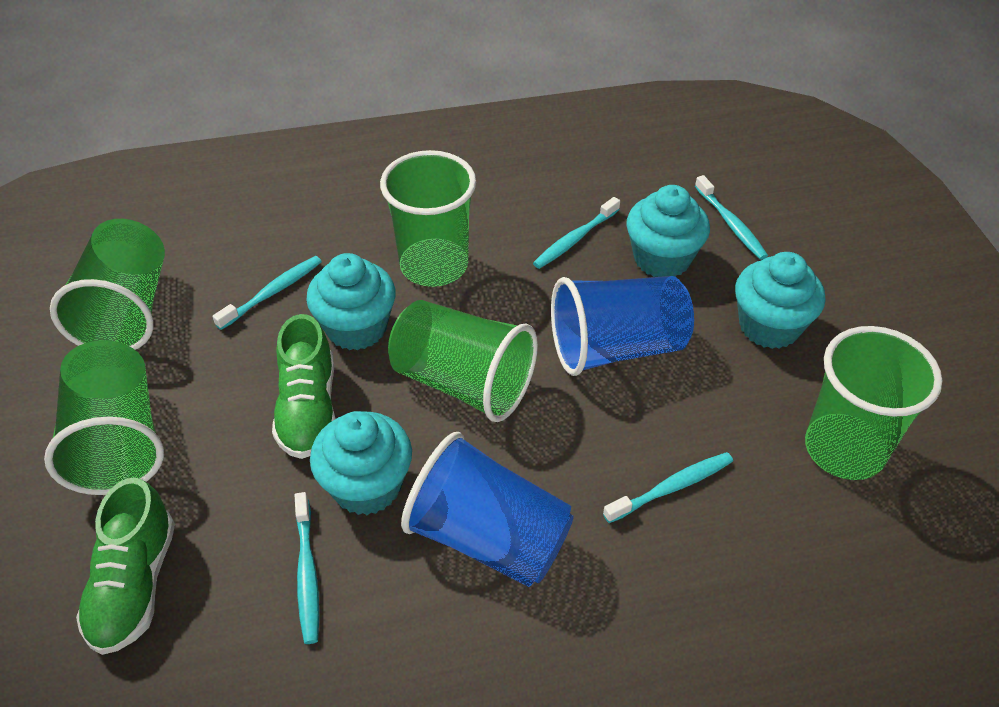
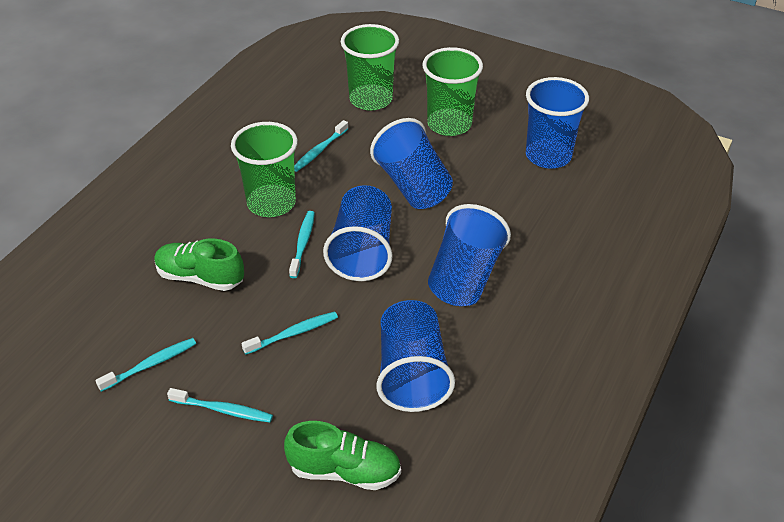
blue cup: [401,432,574,587] [551,276,694,376] = 2 -> [323,185,392,281] [370,118,453,209] [376,300,455,412] [428,204,511,306] [526,77,589,168] = 5
green cup: [44,340,164,495] [50,219,165,350] [380,150,476,287] [388,300,538,422] [805,326,942,480] = 5 -> [231,122,298,217] [341,24,399,111] [423,47,483,136] = 3
turquoise cupcake: [306,253,396,350] [310,411,412,515] [626,185,710,277] [735,252,825,349] = 4 -> none = 0

